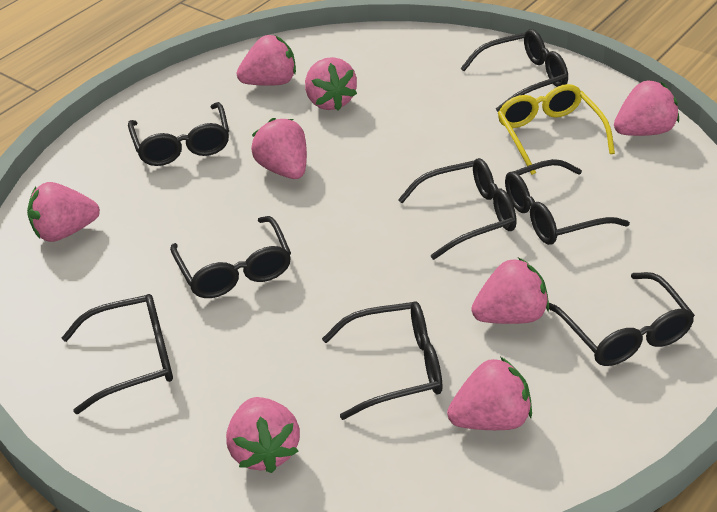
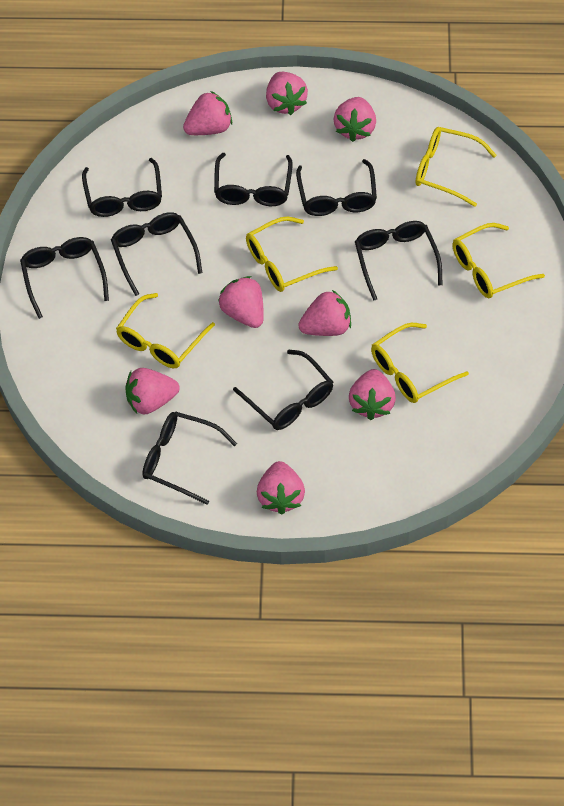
yellow glasses: [498,84,615,175] = 1 -> [116,293,215,368] [246,216,338,292] [371,323,469,403] [415,127,497,207] [452,223,545,298] = 5

